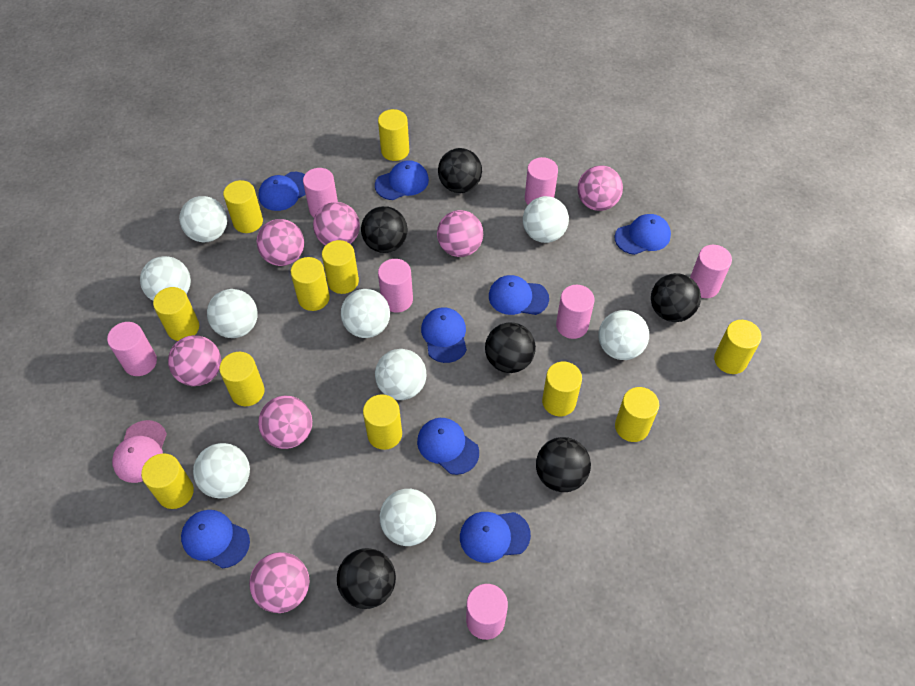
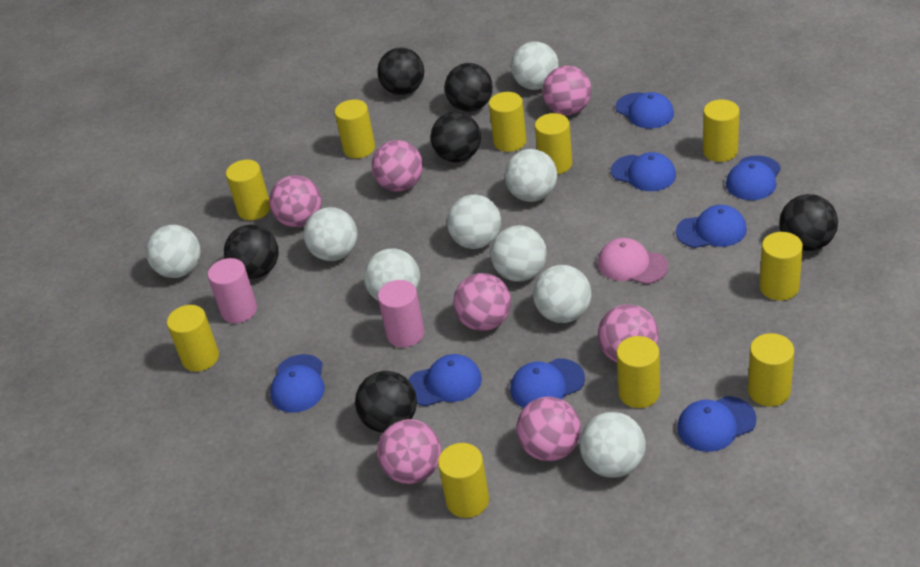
pink cylinder: [107,322,157,376] [303,168,338,217] [378,259,413,313] [466,584,508,640] [525,157,558,205] [556,285,595,339] [690,245,732,298] = 7 -> [208,258,257,323] [378,280,424,348] = 2
yellow cylinder: [141,453,194,509] [153,287,199,341] [219,352,265,406] [223,180,263,233] [291,257,330,311] [322,240,359,294] [363,394,402,450] [378,109,409,161] [542,362,582,416] [615,387,659,442] [714,320,762,374] = 11 -> [167,305,219,372] [226,160,270,220] [335,99,375,159] [438,443,489,518] [489,92,527,152] [535,113,573,174] [616,336,660,408] [703,99,739,162] [748,333,794,407] [760,232,803,301] = 10

